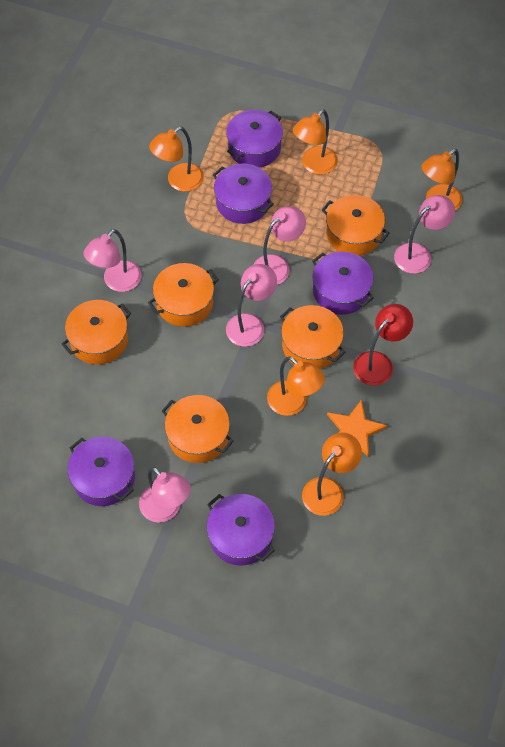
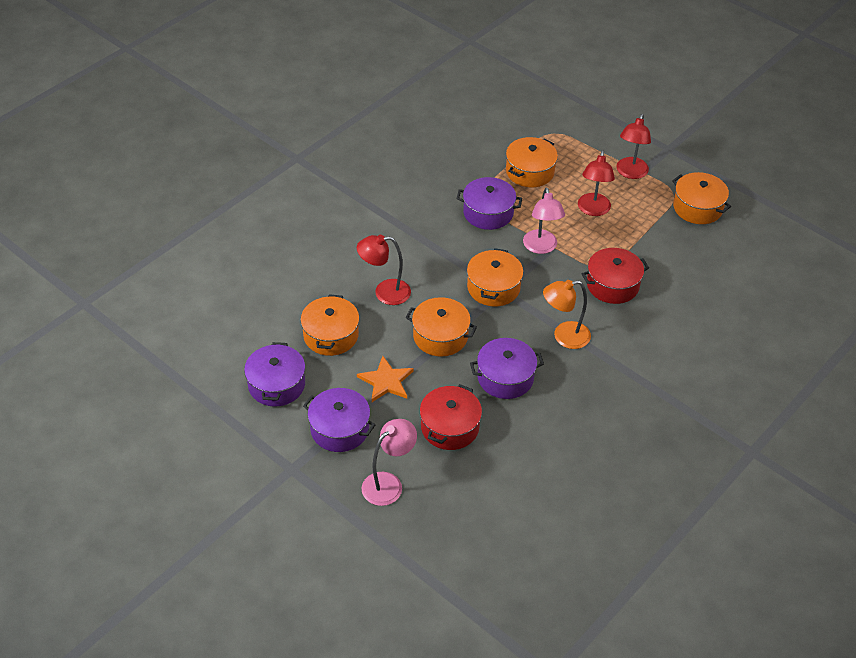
orange lamp: [149,127,204,192] [267,356,325,416] [293,109,338,175] [302,433,362,516] [422,149,462,211] = 5 -> [543,280,591,349] = 1
pink lamp: [83,229,141,292] [139,467,191,523] [226,264,277,347] [253,206,306,285] [394,195,455,274] = 5 -> [362,419,417,506] [523,188,565,254] = 2
purple pot: [68,437,135,506] [207,494,275,566] [213,163,274,224] [226,110,283,168] [312,251,374,315] = 5 -> [244,342,305,406] [303,388,375,452] [457,177,522,230] [470,338,544,399] = 4
red lamp: [353,304,413,386] = 1 -> [357,235,411,305] [578,150,615,216] [616,114,651,179] = 3
red pot: none = 0 -> [420,384,482,450] [582,248,649,304] = 2

